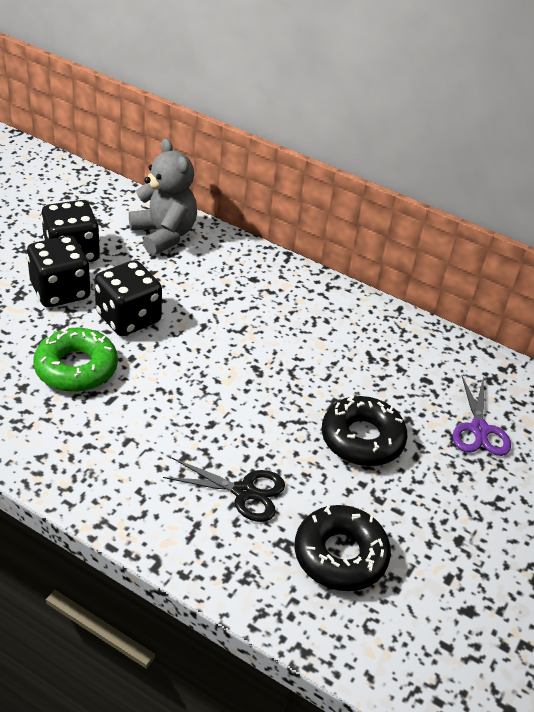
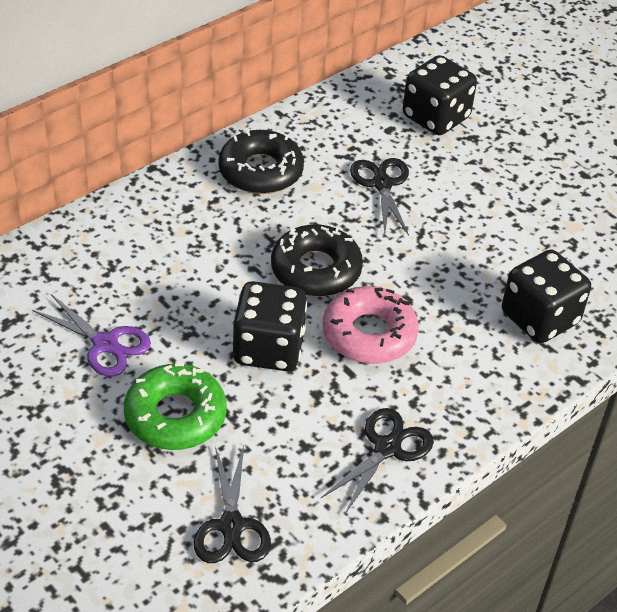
black scissors: [163,458,285,522] = 1 -> [194,446,271,563] [321,408,434,514] [350,158,409,235] = 3
grey teddy bear: [129,138,197,255] = 1 -> none = 0
pink donut: none = 0 -> [323,286,419,364] = 1

